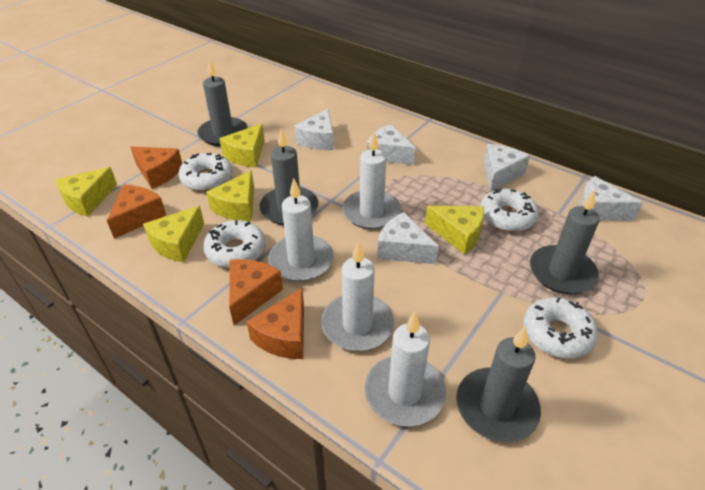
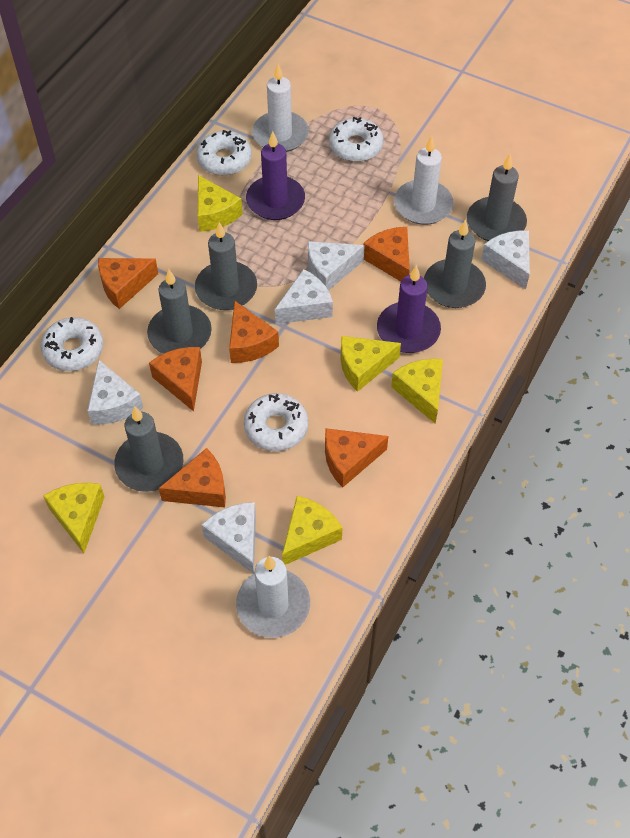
grey candle: [198,59,248,146] [260,128,318,225] [456,326,541,442] [530,189,600,294] = 4 -> [114,406,184,492] [147,269,212,354] [195,222,257,310] [424,220,486,308] [467,154,527,241] = 5
orange cheese: [107,185,166,239] [130,146,182,189] [229,259,283,325] [247,288,304,359] = 4 -> [98,258,158,309] [149,347,202,411] [159,448,226,508] [229,301,279,363] [325,428,388,488] [363,227,410,281] = 6
purple candle: none = 0 -> [246,131,305,220] [377,265,441,353] = 2
white candle: [268,178,334,282] [321,241,394,351] [342,132,401,229] [365,312,446,426] = 4 -> [236,556,310,638] [252,64,309,152] [394,136,454,225] = 3

